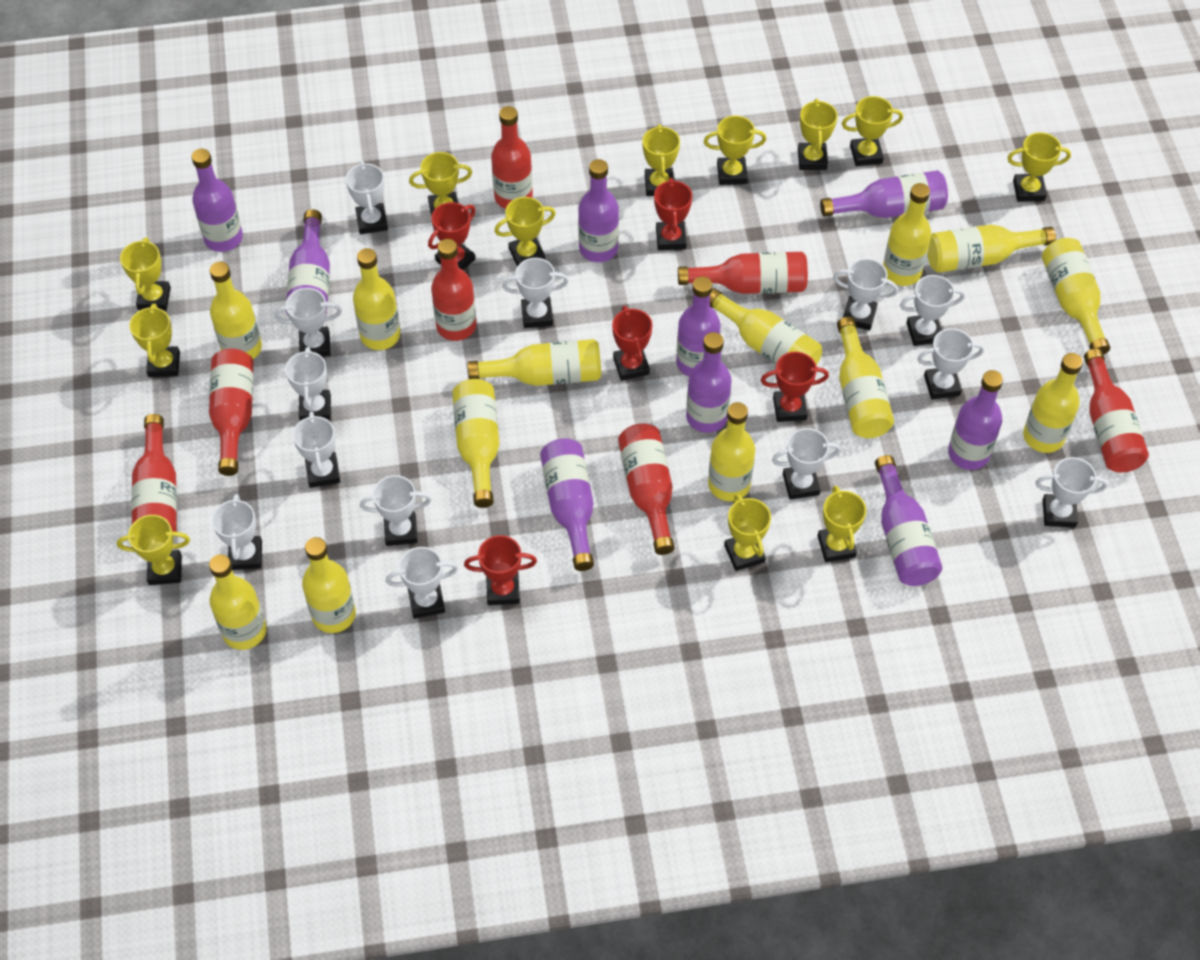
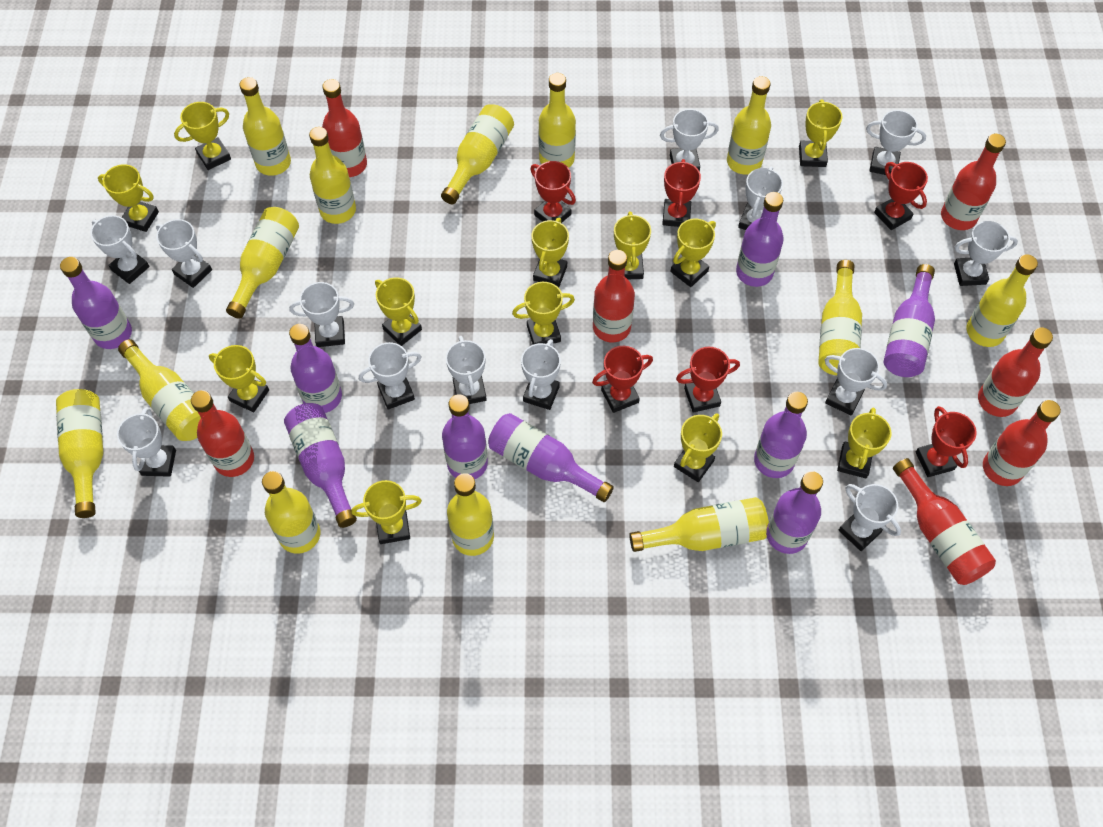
red trophy: [428,202,476,270] [464,535,537,605] [612,306,653,381] [654,178,692,250] [761,352,829,422] = 5 -> [530,161,576,223] [592,346,653,413] [662,159,701,227] [676,347,740,413] [874,162,928,230] [916,406,977,477] = 6

